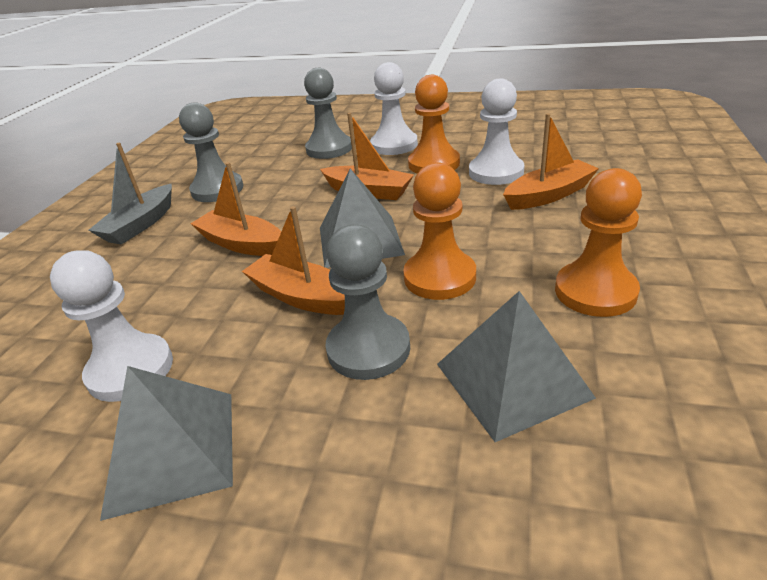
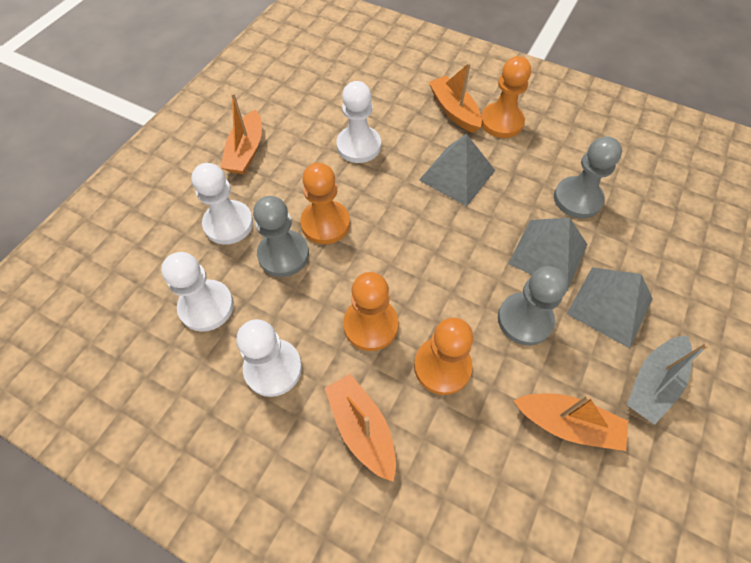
orange pawn: [403,162,476,300] [408,75,460,174] [555,168,642,317] = 3 -> [300,163,350,244] [343,272,398,351] [414,317,473,395] [481,56,531,138] = 4
white pawn: [50,250,173,402] [370,62,418,155] [469,78,524,185] = 3 -> [161,252,234,332] [191,163,253,245] [236,319,302,397] [336,81,381,163] = 4

